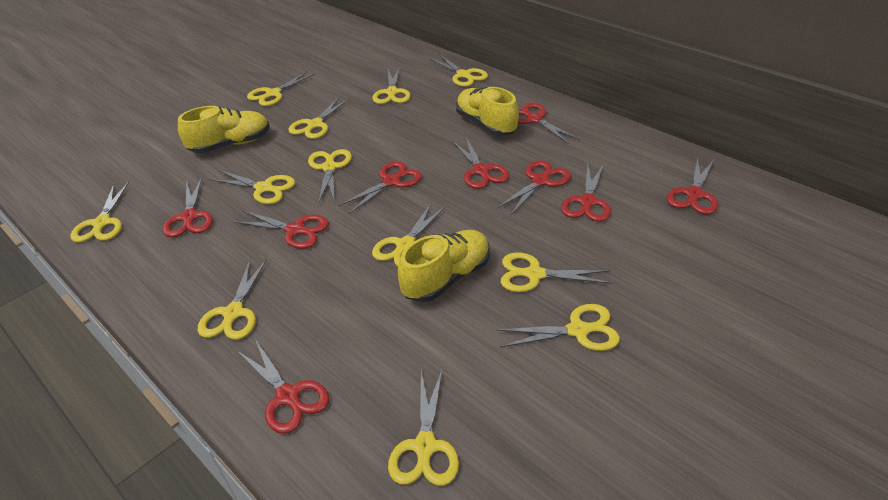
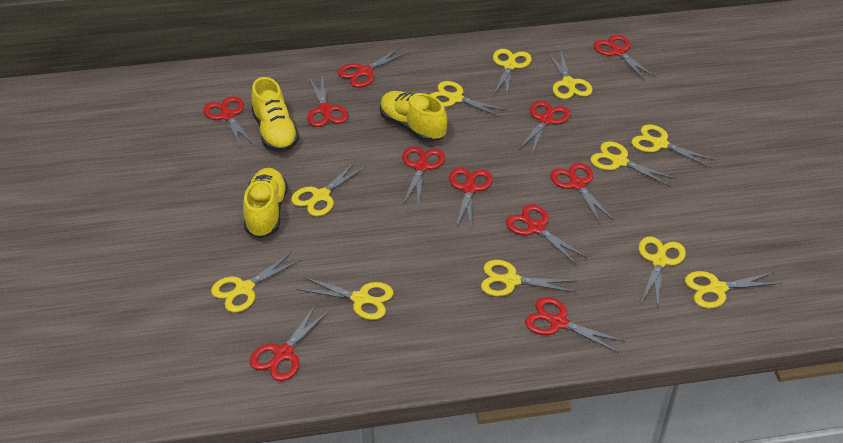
red scissors: [163,177,213,237] [234,210,329,249] [237,339,329,434] [338,161,422,214] [452,137,509,189] [497,160,571,215] [518,103,580,144] [561,164,611,222] [667,157,718,214] = 9 -> [203,96,255,149] [250,305,330,381] [307,76,348,127] [338,47,409,87] [402,146,445,207] [449,168,493,231] [506,204,587,265] [518,101,570,154] [525,297,625,353] [550,163,614,224] [593,35,656,81] = 11
yellow scissors: [71,182,129,243] [198,259,267,340] [209,170,295,204] [247,72,315,106] [288,97,350,139] [308,149,352,204] [372,67,411,104] [372,202,446,266] [388,370,459,486] [430,54,488,87] [496,304,620,351] [501,252,611,292] = 12 -> [211,252,302,312] [291,161,367,217] [297,277,394,320] [430,81,508,118] [481,260,577,296] [493,49,532,96] [548,49,593,99] [591,141,677,186] [632,124,717,168] [639,237,686,309] [685,271,782,309] = 11

